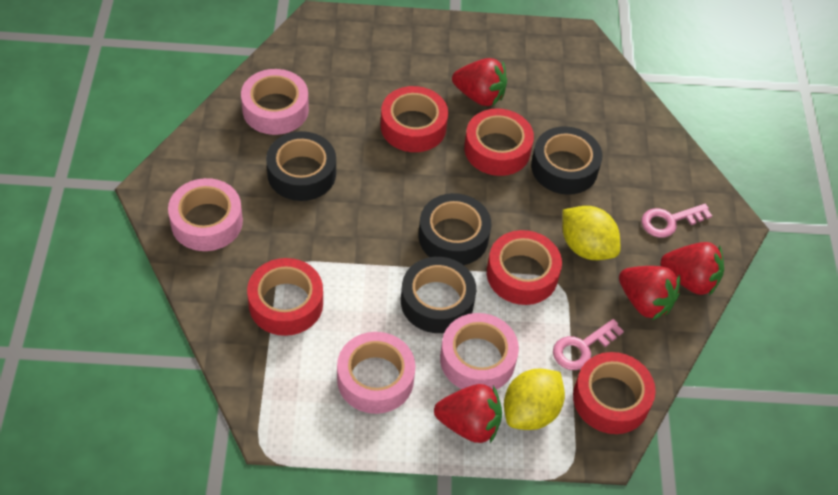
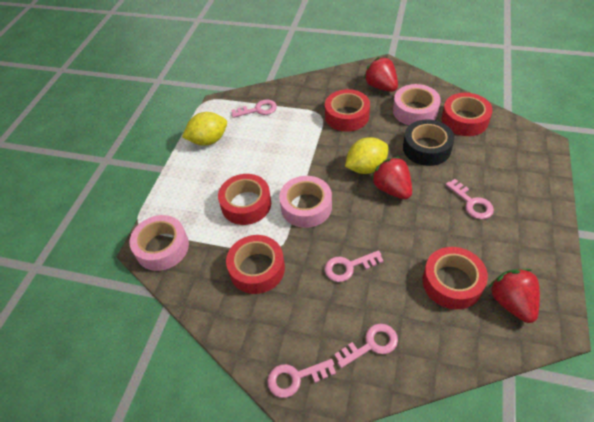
black tape: [266,131,336,201] [401,257,476,333] [419,193,491,265] [531,126,602,195] = 4 -> [403,119,455,166] = 1
pink key: [553,319,624,370] [642,204,712,238] = 2 -> [231,99,277,118] [267,359,336,398] [324,250,384,282] [334,324,398,368] [445,179,494,219] = 5
pink tape: [168,178,243,251] [241,69,309,135] [337,332,416,414] [440,313,519,390] = 4 -> [129,215,189,271] [279,176,332,228] [393,84,441,125] = 3
red strawberry: [434,384,502,443] [452,58,507,106] [619,266,680,320] [661,242,724,296] = 4 -> [364,57,398,92] [371,157,412,199] [489,269,540,323] = 3

